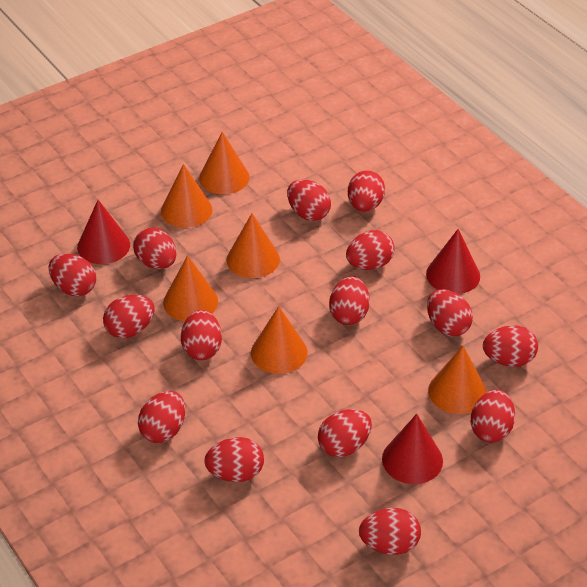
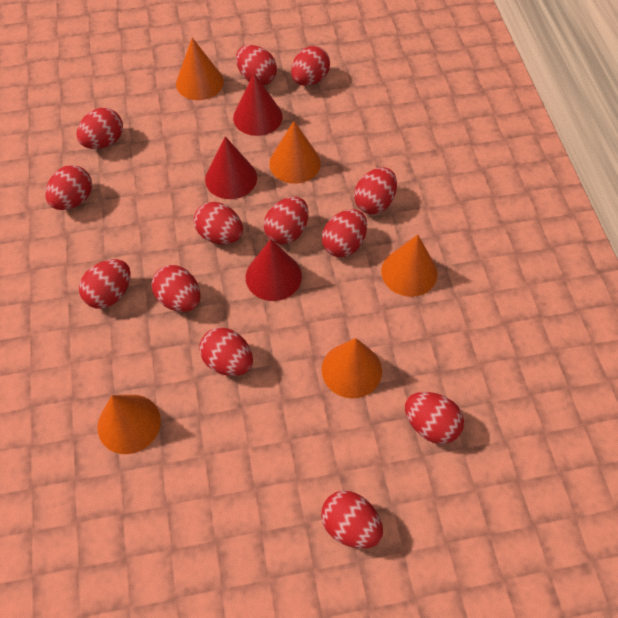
orange cone: [161,164,212,228] [163,255,218,321] [199,132,249,194] [227,213,280,278] [251,306,308,374] [428,346,487,414] = 6 -> [97,395,161,454] [176,38,224,100] [269,121,321,184] [322,338,382,399] [381,235,438,297] = 5
red egg: [49,254,96,296] [103,295,154,338] [133,227,177,269] [138,391,185,443] [181,310,222,360] [204,437,264,482] [287,179,331,221] [318,409,372,457] [329,276,370,325] [346,230,395,270] [348,170,385,212] [359,508,421,555] [427,289,473,337] [471,389,515,443] [483,325,538,367] = 15 -> [45,165,92,210] [77,108,123,149] [79,259,131,309] [151,265,201,312] [194,202,243,244] [199,328,253,376] [236,45,277,85] [264,197,309,244] [291,46,330,86] [321,491,383,549] [322,209,367,257] [354,167,397,214] [405,392,464,444] = 13

